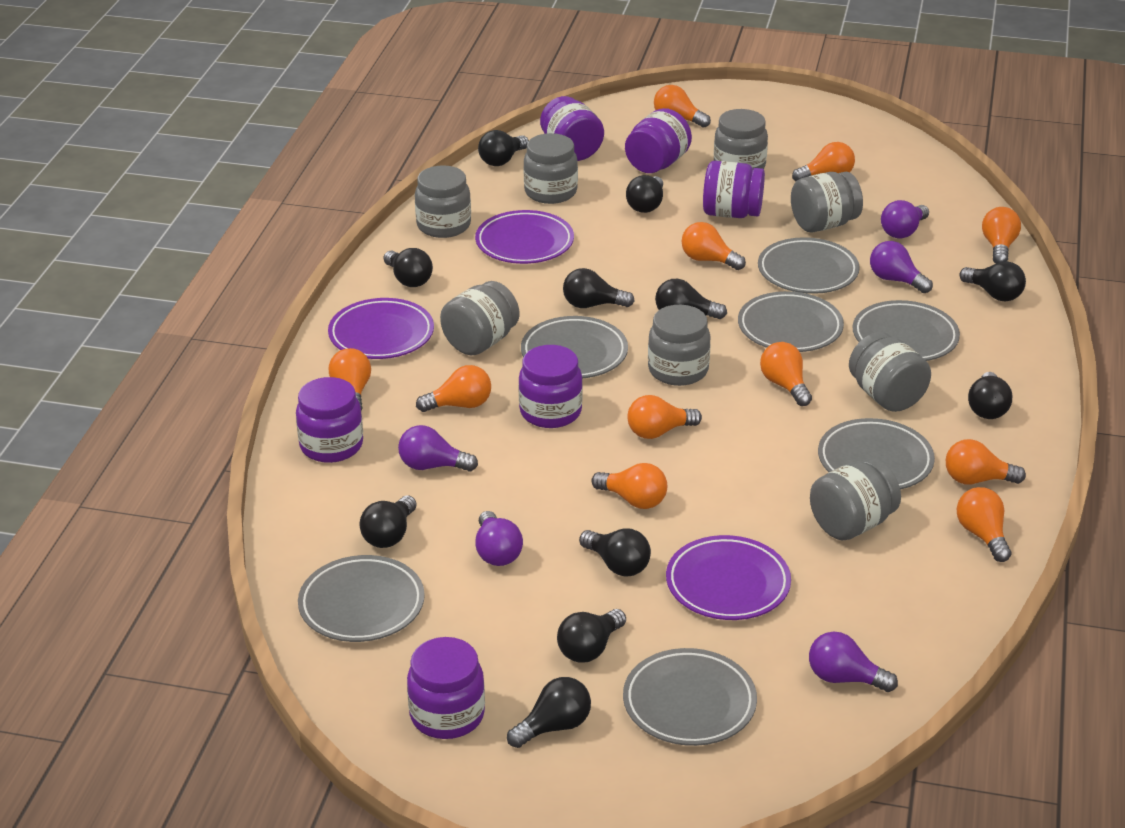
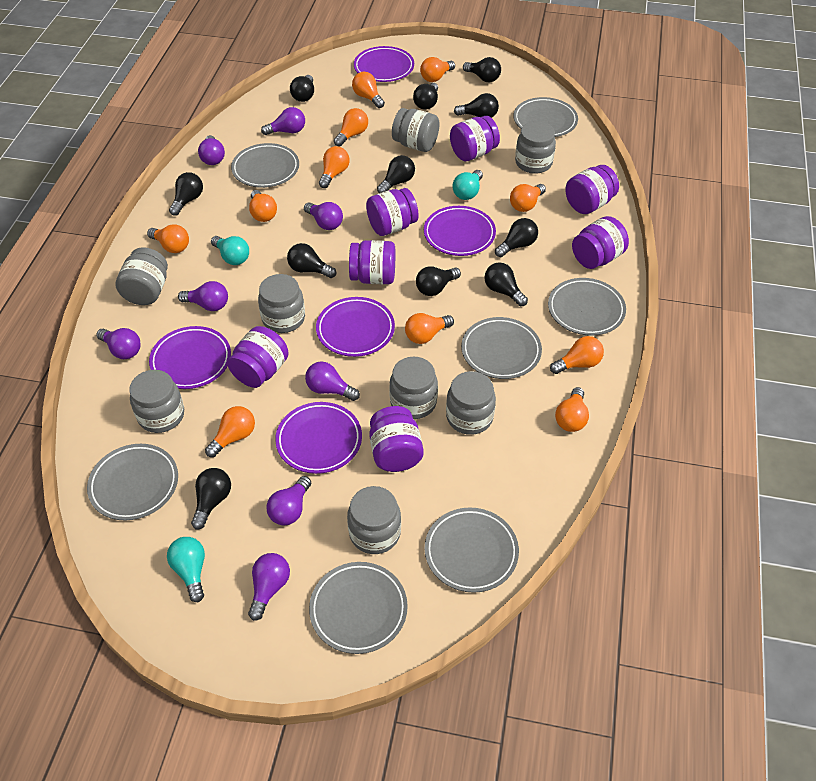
purple jar: [296,377,363,463] [407,637,485,739] [519,345,583,428] [540,96,604,161] [625,108,692,173] [703,161,765,218] = 6 -> [227,326,289,388] [349,240,395,284] [366,188,419,236] [369,406,424,472] [450,116,500,161] [566,165,619,214] [572,216,629,269] = 7
purple light bulb: [398,425,478,472] [475,511,523,566] [809,631,898,692] [870,241,933,293] [881,200,929,239] = 5 -> [96,328,141,359] [178,281,228,311] [198,135,225,165] [248,553,290,621] [261,107,305,135] [266,476,311,525] [304,202,343,230] [305,361,360,401] = 8
purple plate: [328,298,434,359] [475,210,574,264] [666,535,791,620] = 3 -> [149,326,231,389] [275,402,362,474] [316,297,395,357] [354,46,414,82] [424,206,496,256] = 5
turquoise light bulb: none = 0 -> [167,537,205,602] [211,236,249,265] [452,170,483,200] = 3

